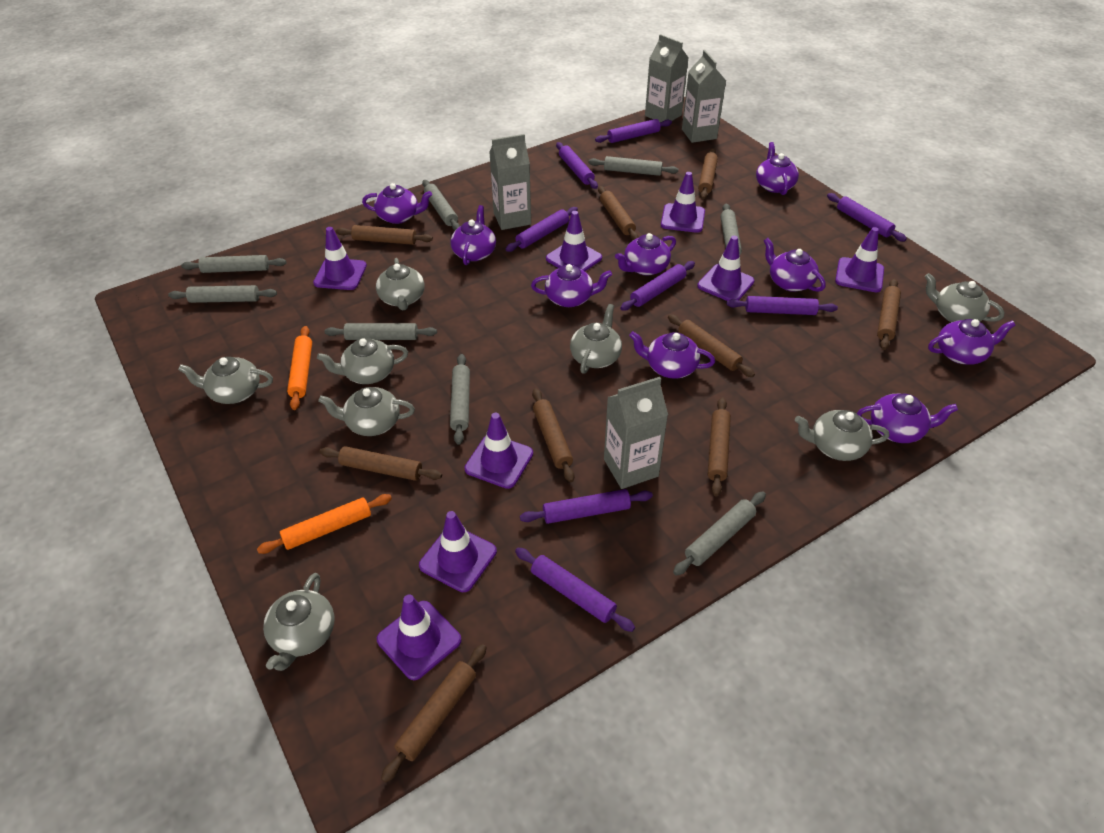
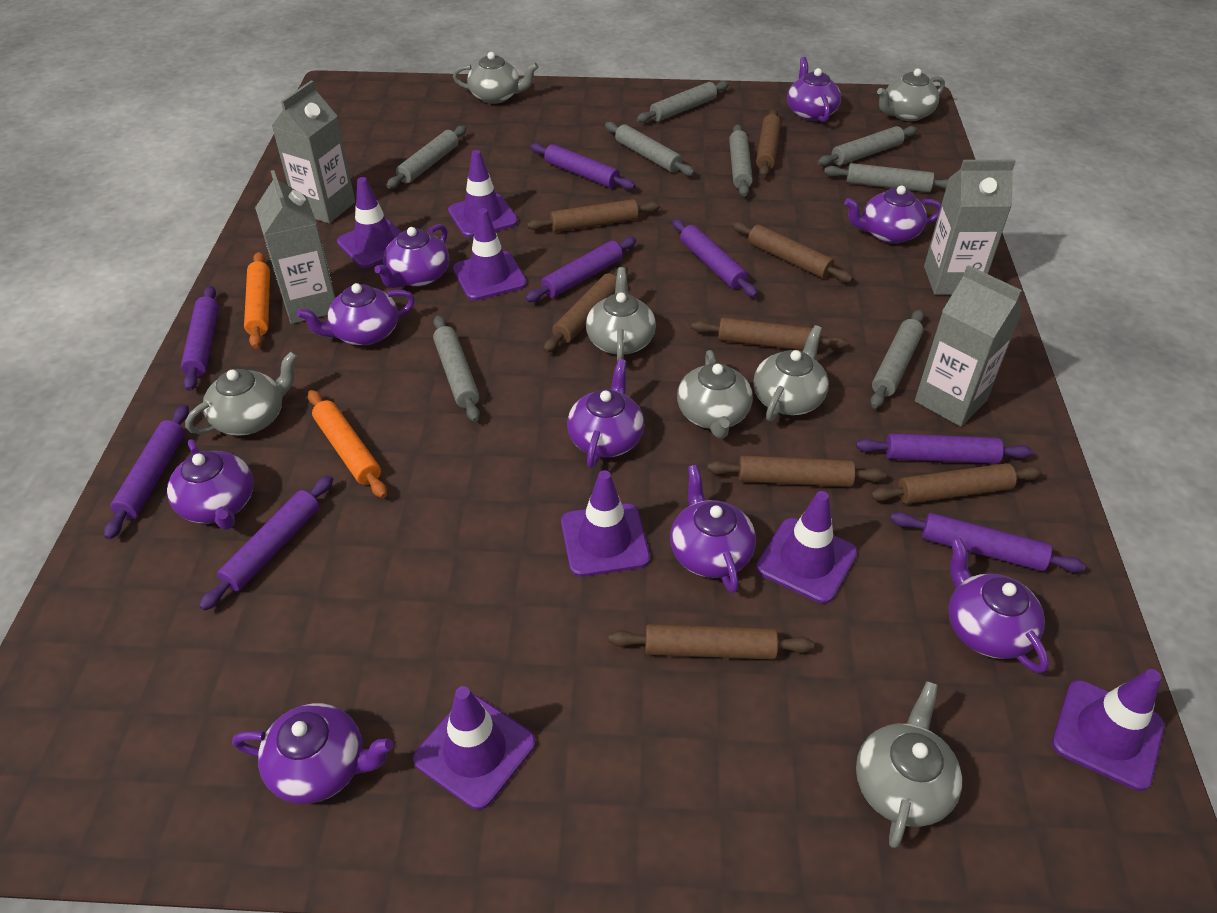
brown rolling pin: [319,446,442,481] [336,225,433,245] [381,644,487,783] [532,388,574,483] [598,186,639,240] [668,314,755,377] [698,148,718,199] [708,397,731,496] [877,279,901,350] = 9 -> [527,199,660,232] [543,266,628,353] [609,624,814,660] [691,318,848,350] [707,455,886,487] [732,221,853,283] [756,109,781,177] [870,463,1042,504] = 8
grey teapot: [178,357,273,404] [263,573,334,671] [317,338,408,384] [318,387,415,436] [376,258,424,310] [570,304,622,374] [795,410,889,461] [924,273,1005,322] = 8 -> [185,352,298,436] [453,52,538,104] [586,267,656,362] [677,350,753,438] [753,325,829,421] [856,681,962,848] [877,69,945,121] = 7
purple traffic cone: [313,227,367,290] [377,594,462,680] [419,511,497,592] [465,413,533,489] [546,211,602,271] [661,172,705,233] [697,236,755,301] [835,227,884,292] = 8 -> [337,177,401,268] [413,686,536,810] [448,150,518,238] [453,208,527,301] [561,470,650,577] [756,491,857,604] [1052,669,1164,791] = 7

